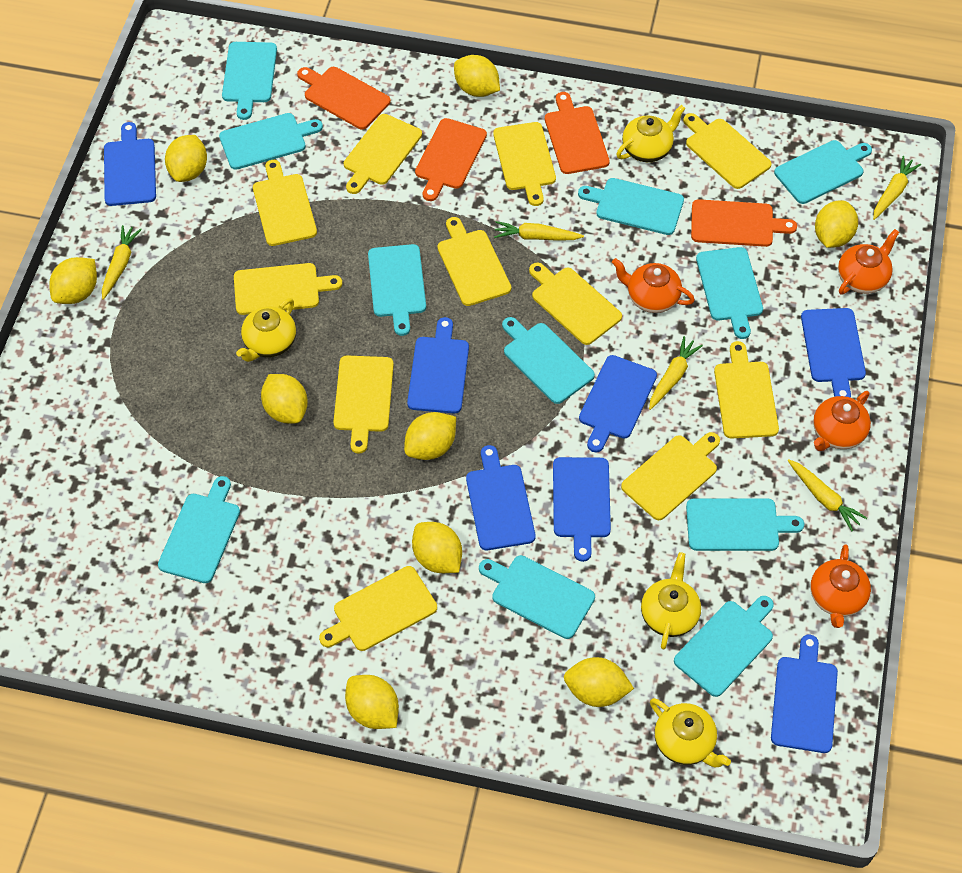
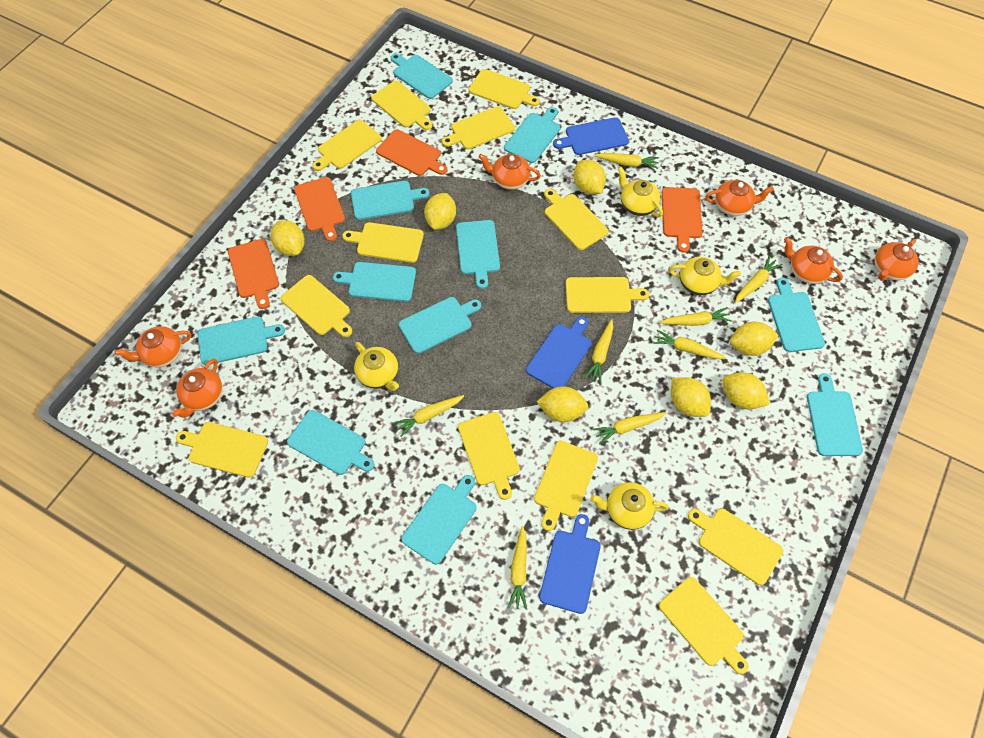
blue cutting board: [104,122,156,206] [407,317,469,413] [466,445,536,550] [553,457,611,562] [579,355,657,453] [771,635,838,753] [801,308,866,398] = 7 -> [526,316,592,388] [539,514,601,614] [553,117,629,155] = 3
orange teapot: [612,258,695,313] [810,544,871,628] [813,391,871,451] [838,229,899,294] = 4 -> [115,326,191,367] [172,358,223,418] [479,154,541,190] [705,180,774,216] [784,237,843,284] [874,239,919,281] = 6
yellow carrot: [102,225,142,300] [494,221,584,241] [649,336,703,410] [788,459,867,531] [873,156,921,220] = 5 -> [393,395,464,437] [508,526,527,610] [584,319,613,383] [593,412,666,444] [595,153,659,169] [653,330,726,359] [660,307,732,326] [735,255,783,303] = 8
yellow cutting board: [234,263,342,315] [253,160,317,246] [319,566,437,651] [333,356,394,454] [344,114,422,194] [437,217,511,306] [493,122,556,206] [529,263,622,345] [621,432,720,520] [683,113,772,189] [714,341,779,439] = 11 -> [176,422,268,478] [281,275,352,337] [312,120,382,171] [342,222,424,263] [371,81,433,130] [442,106,515,149] [458,412,520,500] [469,69,540,109] [534,441,598,531] [544,189,609,250] [566,277,649,313] [659,577,749,674] [688,508,783,585] = 13
yellow lemon: [49,257,97,304] [165,135,207,182] [261,374,308,424] [345,675,399,729] [404,412,456,460] [412,522,462,573] [454,55,500,97] [564,657,634,707] [815,201,858,248] = 9 -> [271,220,305,256] [424,193,456,230] [537,386,588,422] [574,160,606,194] [671,377,711,417] [723,372,770,409] [730,322,778,356] = 7

